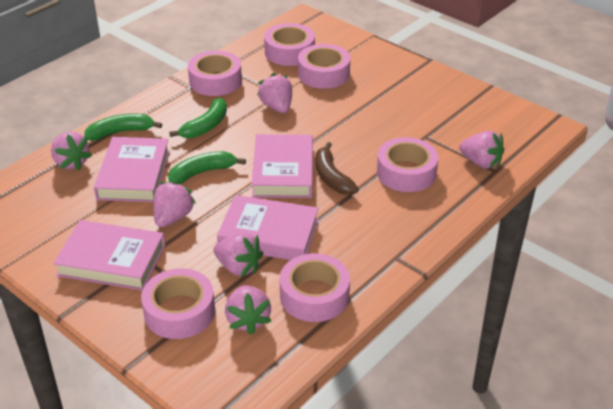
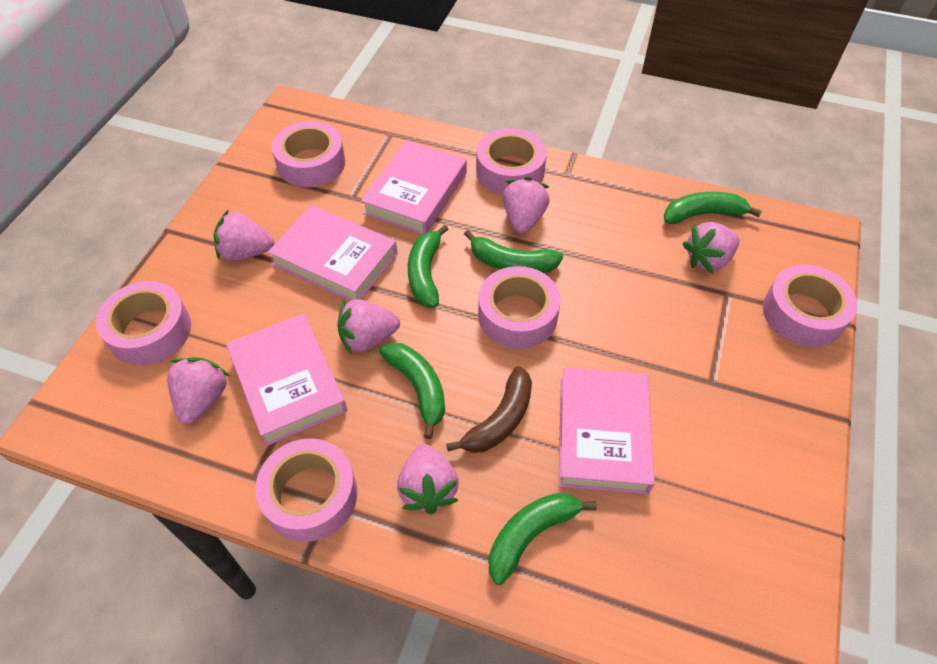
green banana: [84,113,162,141] [168,151,246,184] [169,98,227,138] = 3 -> [379,343,445,439] [408,225,448,307] [464,230,563,273] [489,493,597,585] [664,192,762,224] = 5

